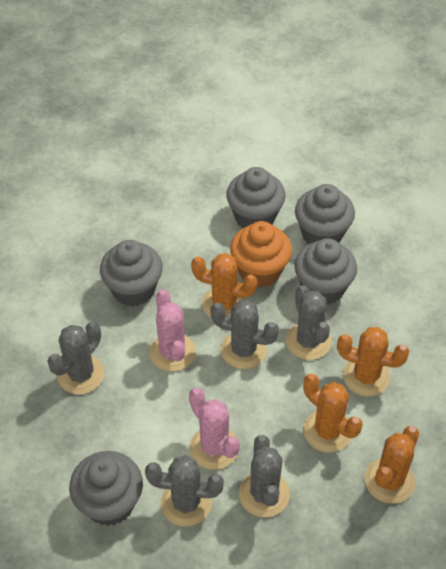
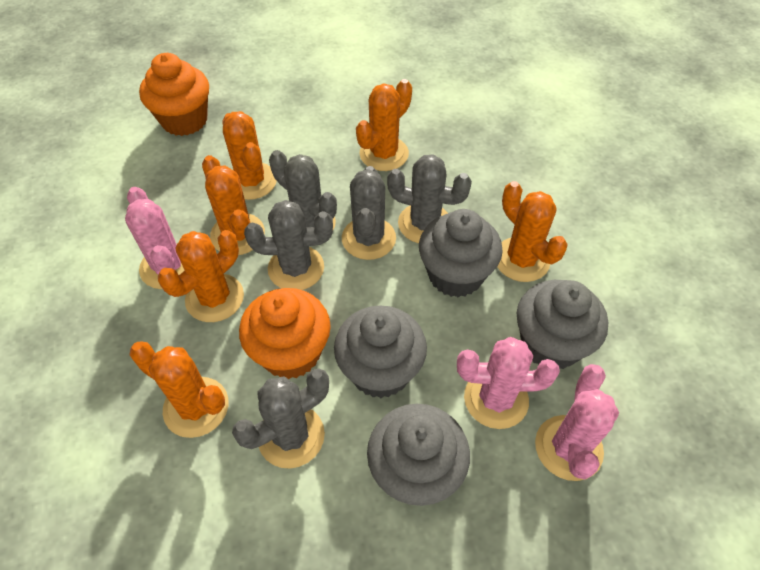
grey cupcake: [69,451,143,526] [100,240,163,307] [226,167,286,228] [294,238,357,305] [295,184,355,244] = 5 -> [334,306,427,398] [367,404,470,506] [419,209,503,297] [517,280,608,369] = 4
orange cactus: [191,253,258,318] [303,374,363,453] [337,327,410,396] [364,426,419,504] = 4 -> [130,341,228,438] [158,230,244,322] [202,155,265,255] [222,111,277,200] [356,79,412,171] [497,181,568,282] = 6
orange cupcake: [230,221,292,288] = 1 -> [139,53,209,136] [239,288,331,379] = 2
pink cactus: [149,290,196,372] [189,388,240,470] = 2 -> [125,187,185,289] [457,337,560,429] [535,364,619,481] = 3

